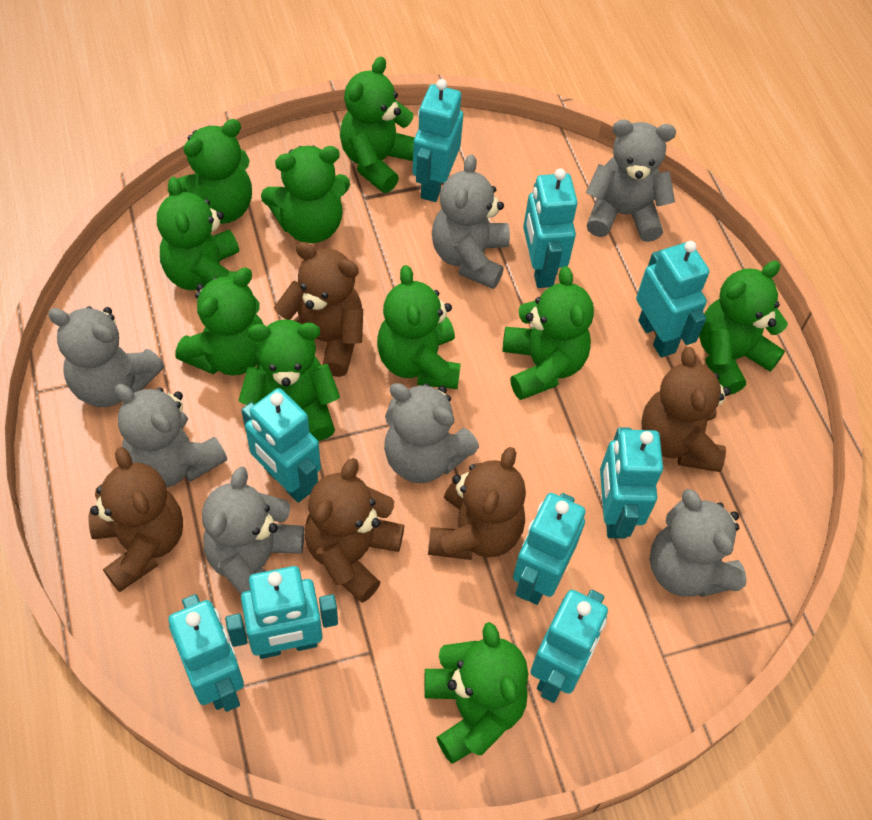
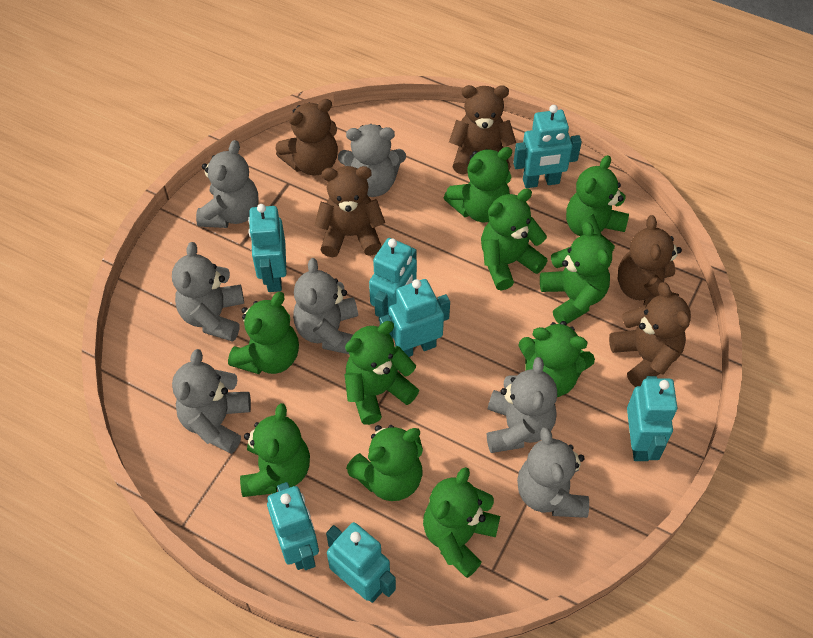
turquoise robot: [168,594,244,712] [225,566,338,659] [241,388,321,503] [412,79,463,202] [513,493,585,605] [523,168,578,288] [531,590,608,703] [600,427,663,539] [636,241,709,358] = 9 -> [248,204,287,292] [267,482,319,570] [326,522,396,603] [369,238,417,321] [380,279,450,357] [513,105,582,188] [627,376,677,461] = 7

